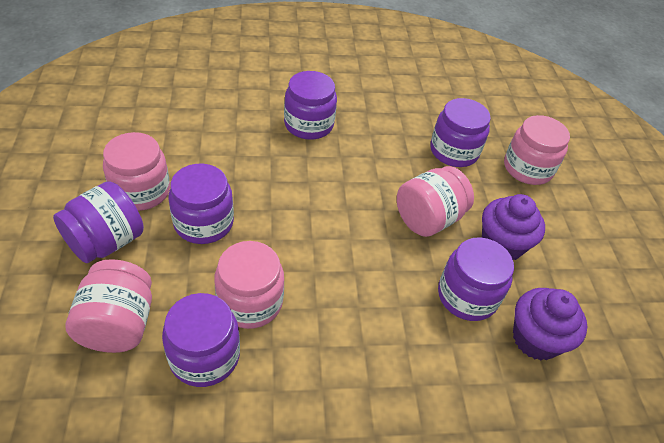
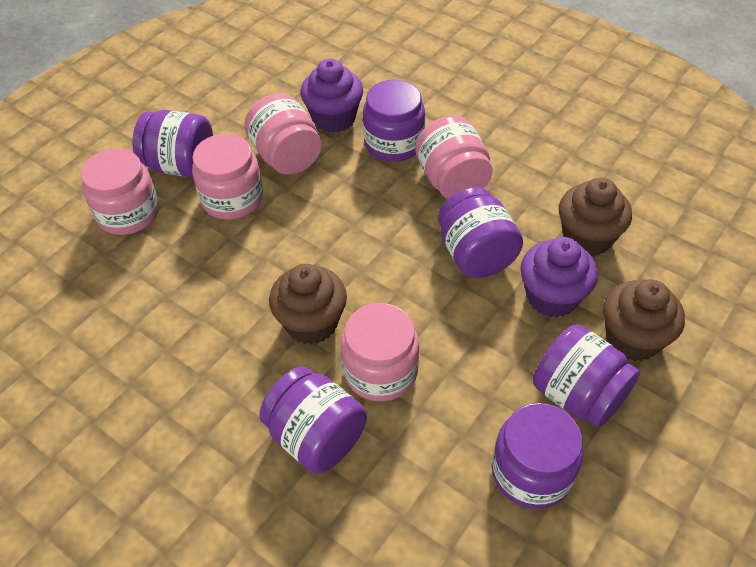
brown cupcake: none = 0 -> [269,264,347,344] [559,178,632,256] [603,279,685,361] = 3

